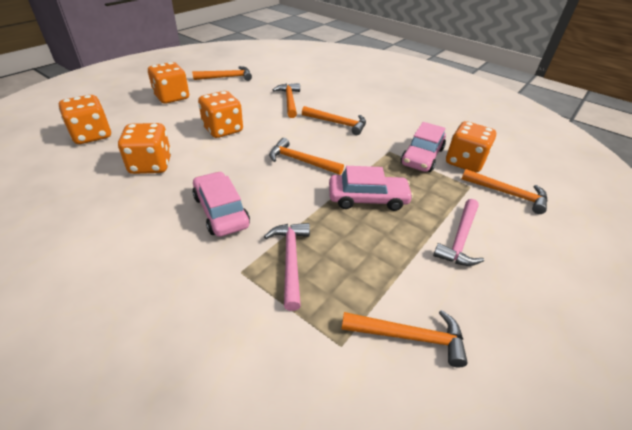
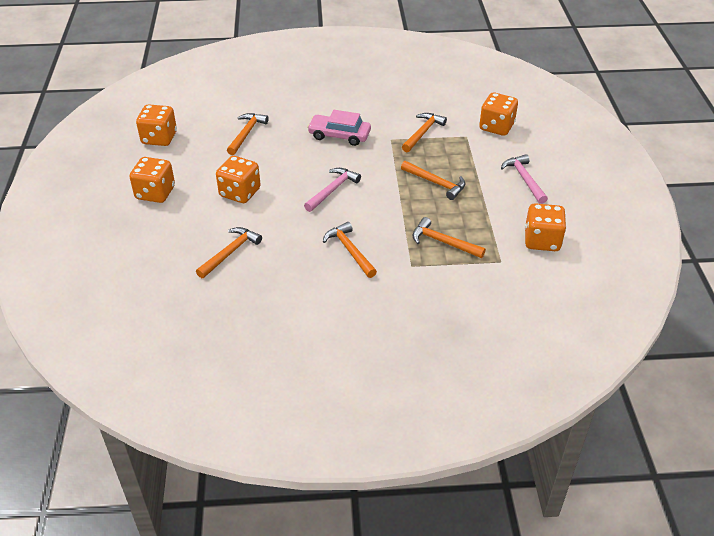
pink car: [193,171,250,237] [329,166,413,211] [401,122,446,172] = 3 -> [307,110,371,146] = 1

